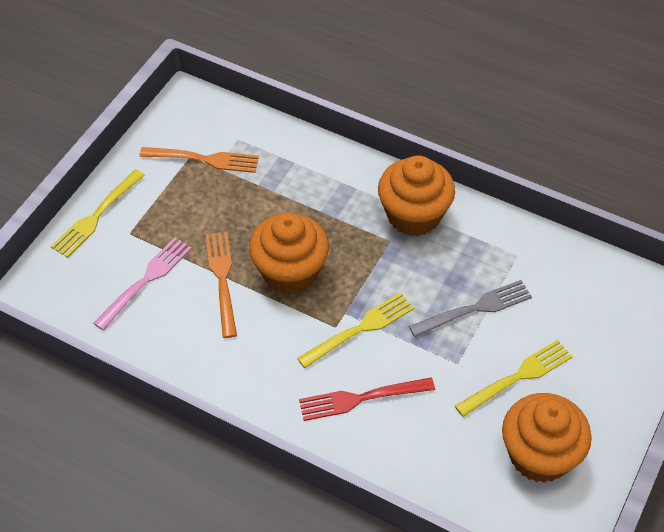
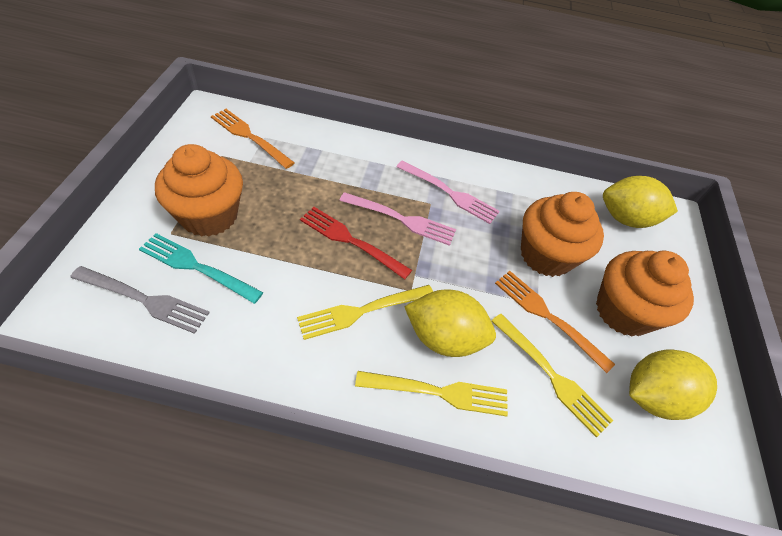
pink fork: [93,237,192,330] = 1 -> [339,192,456,246] [397,160,500,224] = 2
turquoise fork: none = 0 -> [139,233,263,304] = 1
yellow lemon: none = 0 -> [404,290,496,357] [603,176,678,228] [629,349,717,420] = 3

